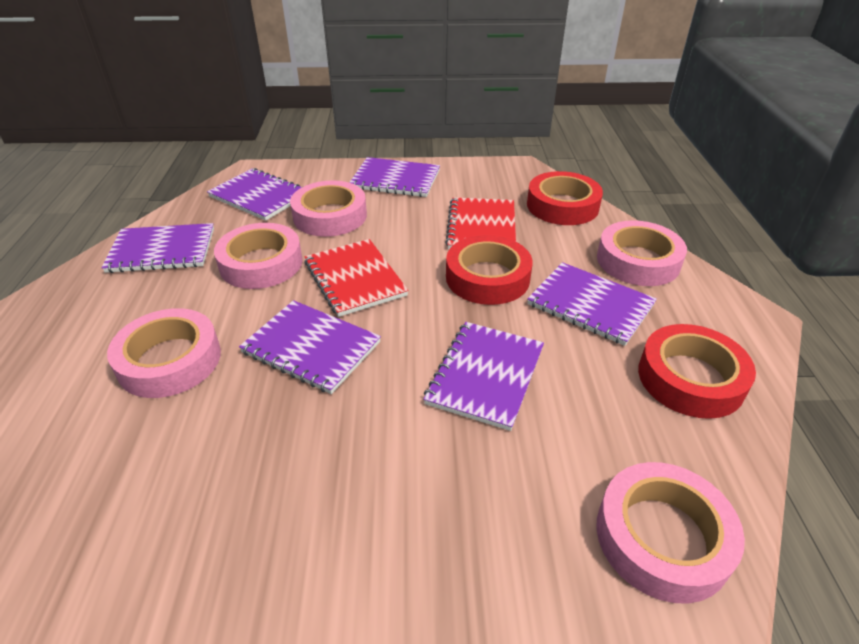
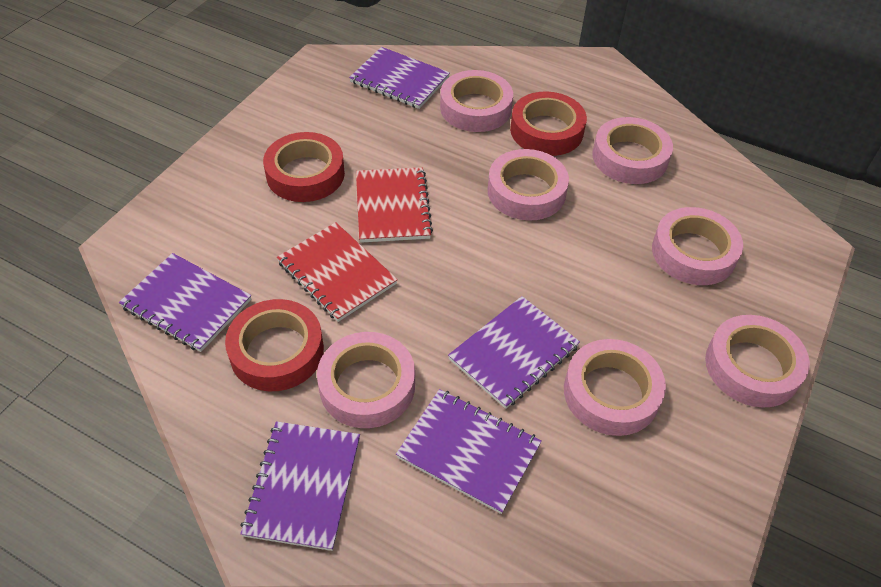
pink tape: [107,308,221,398] [214,223,303,289] [290,180,367,237] [596,462,745,604] [597,220,687,286] = 5 -> [317,332,415,428] [440,70,513,132] [487,149,569,220] [564,339,666,436] [592,117,673,184] [652,207,743,285] [705,315,810,408] = 7
purple notebook: [101,223,214,273] [207,168,304,221] [239,300,381,394] [349,157,440,197] [423,322,544,431] [527,262,657,346] = 6 -> [119,253,251,352] [240,421,360,551] [349,47,450,109] [396,389,542,514] [448,296,580,409] = 5

